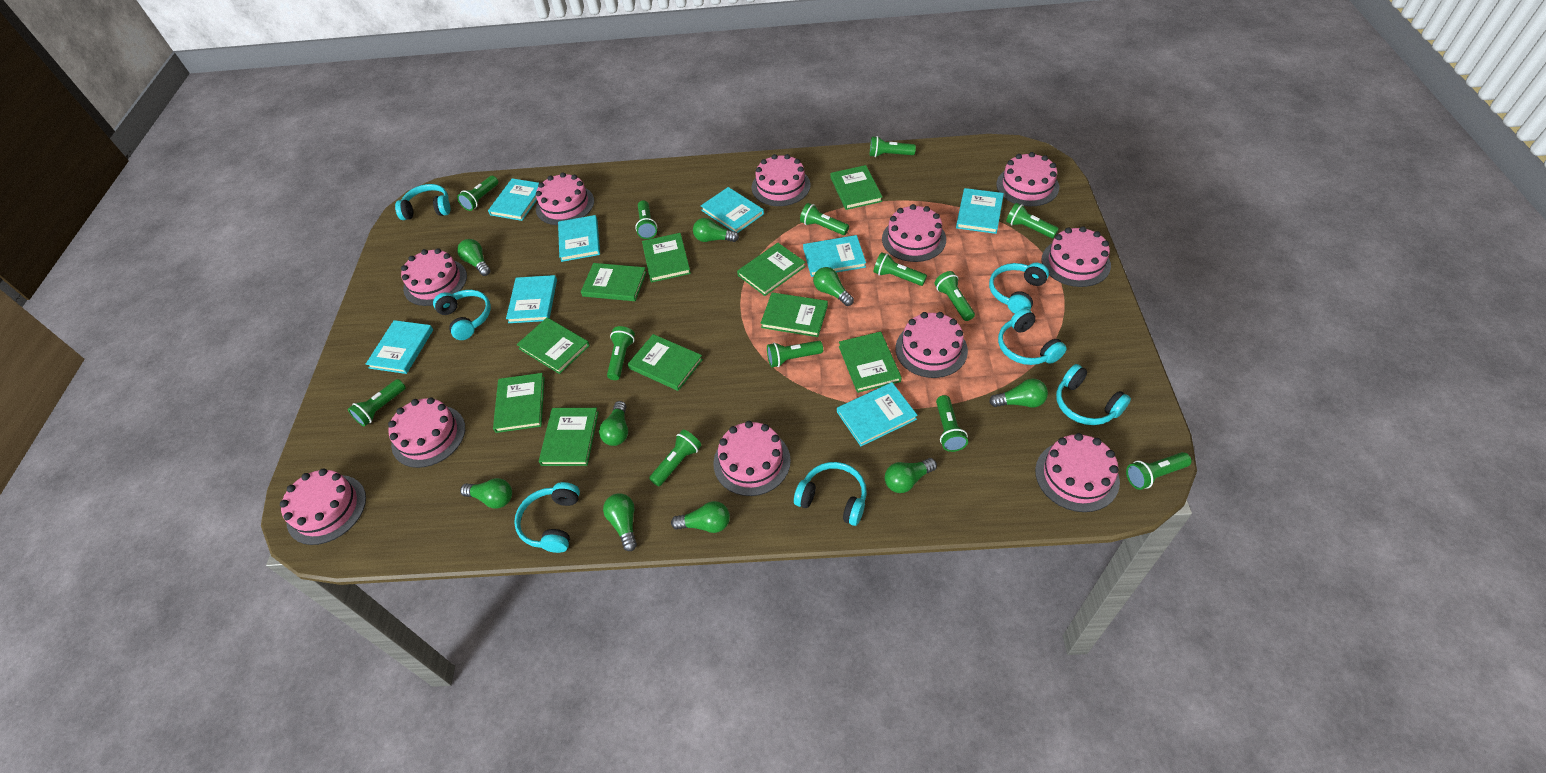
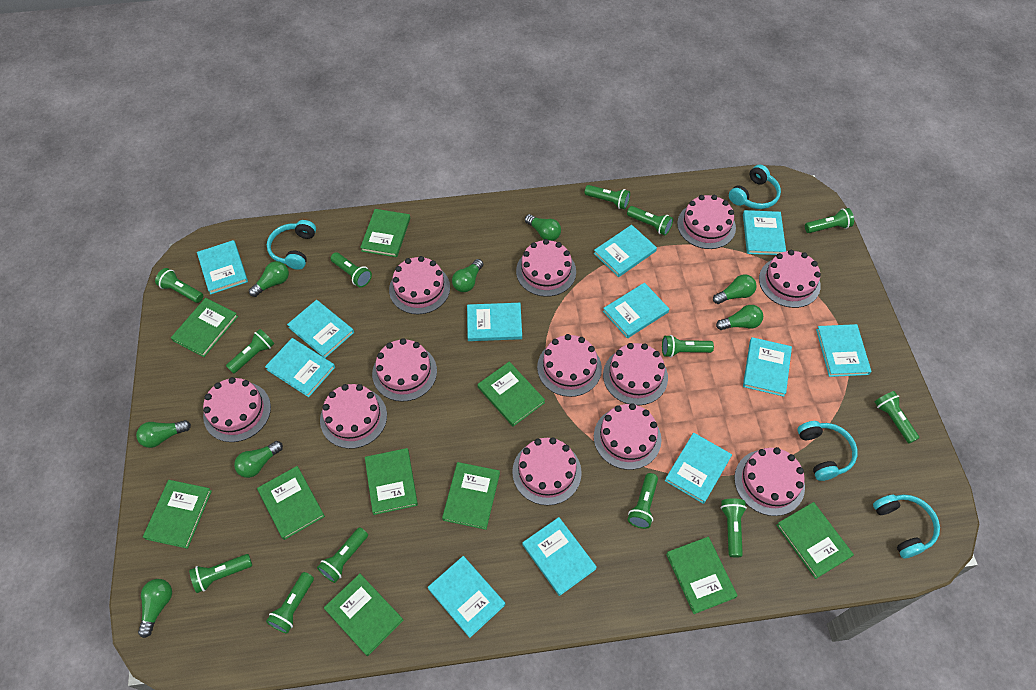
green light bulb: [457,239,491,276] [460,478,512,509] [599,401,628,446] [603,493,637,551] [671,501,730,533] [693,218,739,242] [813,267,854,306] [885,458,937,493] [989,378,1048,408] = 9 -> [136,420,191,448] [138,579,172,638] [234,441,283,478] [249,261,289,297] [452,259,483,292] [525,214,561,241] [713,274,757,304] [716,305,763,330] = 8
pink cake: [280,469,366,545] [388,397,465,468] [401,248,467,306] [536,172,594,225] [713,421,791,496] [752,154,811,206] [882,204,946,262] [896,312,968,378] [996,152,1059,206] [1035,433,1120,512] [1042,226,1111,287] = 11 -> [203,377,271,442] [320,384,387,449] [372,338,437,402] [389,256,450,314] [512,437,582,505] [516,239,576,297] [537,334,602,397] [594,403,661,470] [603,343,668,405] [677,195,736,249] [734,447,805,516] [759,250,821,308] = 12
turquoise book: [366,320,433,374] [488,178,539,221] [506,275,557,323] [558,215,600,262] [701,187,764,233] [803,235,866,277] [837,382,918,446] [956,188,1004,234] = 8 -> [197,240,248,295] [265,338,335,397] [287,300,354,358] [428,556,505,638] [467,303,522,341] [522,517,597,596] [594,225,657,277] [603,283,669,338] [665,433,732,504] [743,210,786,255] [743,337,792,397] [816,324,872,377] = 12
turquoise headphones: [395,184,450,220] [433,290,491,340] [514,482,580,553] [794,462,867,526] [989,263,1049,314] [998,308,1067,365] [1056,364,1131,425] = 7 -> [267,220,316,270] [729,165,781,209] [797,421,858,481] [873,494,940,559] = 4

